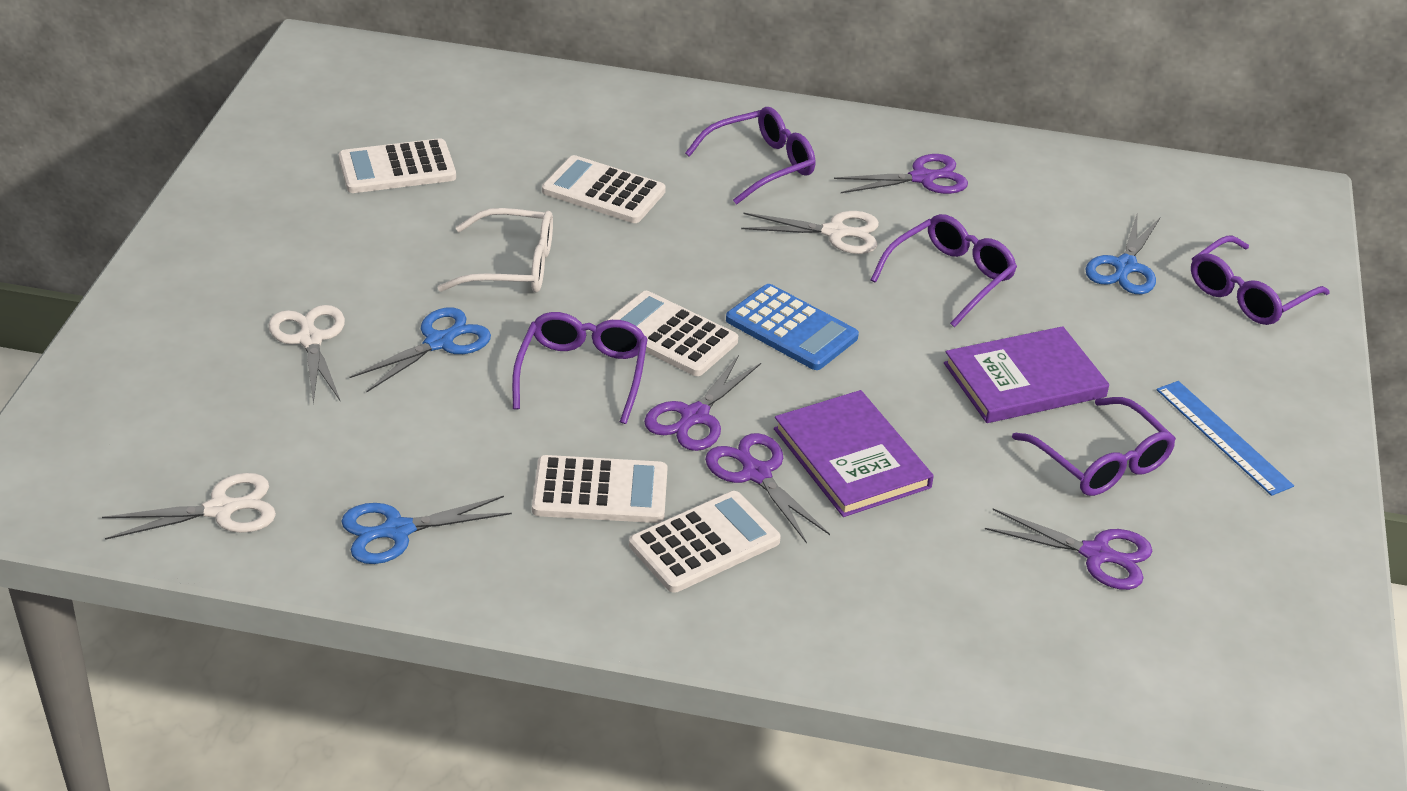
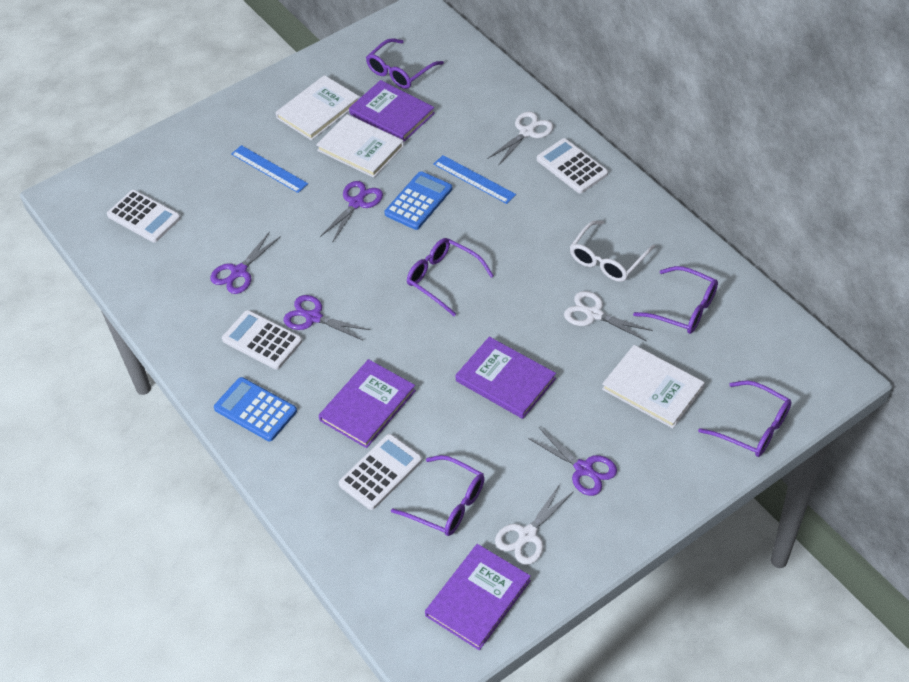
blue calculator: [726,284,859,370] = 1 -> [214,377,297,441] [384,171,452,230] = 2
blue ruler: [1156,381,1294,496] = 1 -> [231,145,308,193] [433,155,516,204] = 2
blue scissors: [341,496,512,564] [350,307,491,393] [1085,215,1160,294] = 3 -> none = 0
purple book: [774,390,934,517] [944,326,1109,423] = 2 -> [318,359,416,448] [349,80,435,142] [425,544,531,650] [455,337,556,419] = 4
white book: none = 0 -> [275,75,359,141] [316,114,404,178] [602,345,705,428] = 3
white calculator: [339,138,456,193] [532,455,668,523] [542,155,666,223] [606,291,738,376] [629,491,781,593] = 5 -> [107,190,181,242] [222,310,302,370] [339,434,422,510] [537,138,608,193] = 4

